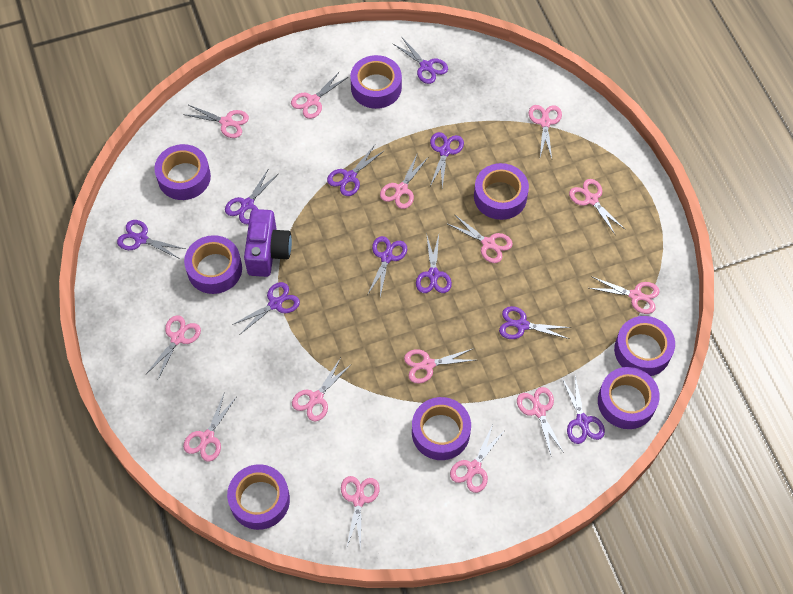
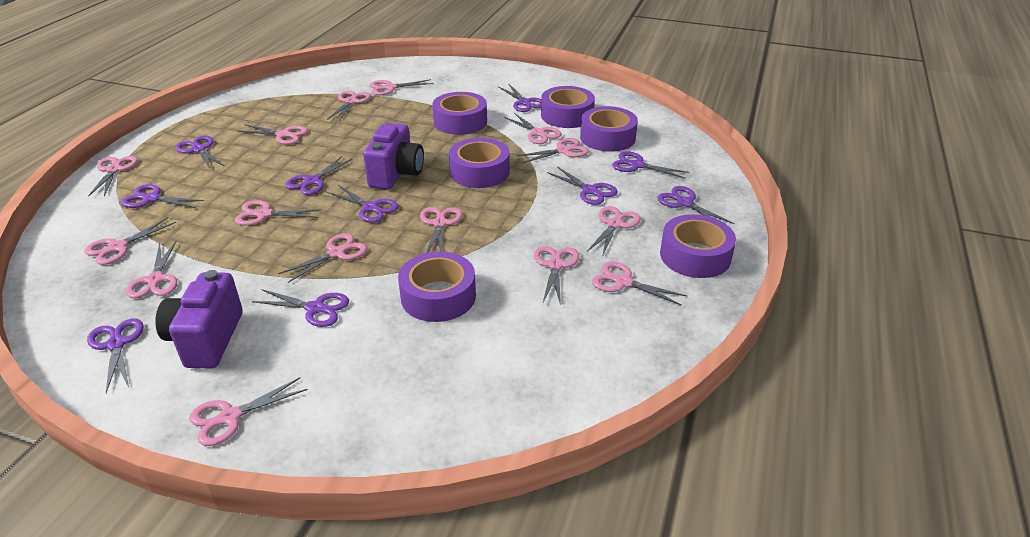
pink scissors: [146,315,201,381] [183,105,249,138] [183,394,236,461] [291,71,348,119] [292,359,352,421] [341,476,380,550] [380,154,428,209] [404,348,475,384] [448,214,513,263] [450,425,505,493] [517,387,564,455] [529,105,562,158] [569,179,625,234] [589,276,660,314] = 14 -> [84,217,176,265] [88,156,138,197] [126,241,177,298] [189,378,308,446] [235,200,322,226] [238,124,308,145] [278,233,368,283] [327,91,371,122] [370,79,433,95] [420,207,462,253] [504,113,562,144] [517,138,589,163] [534,246,579,305] [587,206,641,257] [592,262,687,306] = 15
purple camera: [244,209,292,277] = 1 -> [155,270,243,368] [363,123,424,190] = 2
purple tape: [154,144,211,200] [184,235,242,294] [227,464,290,530] [350,55,402,109] [412,397,471,460] [474,163,529,220] [598,367,660,429] [614,316,675,376] = 8 -> [398,251,476,322] [432,92,487,135] [449,138,510,188] [541,86,595,128] [580,106,638,152] [660,214,736,278] = 6

